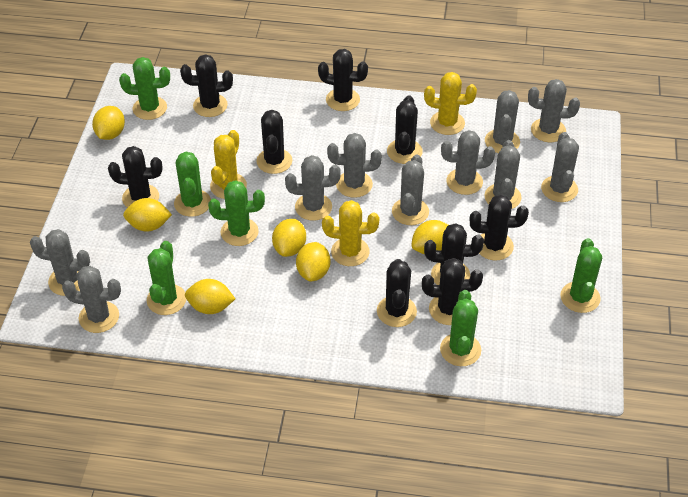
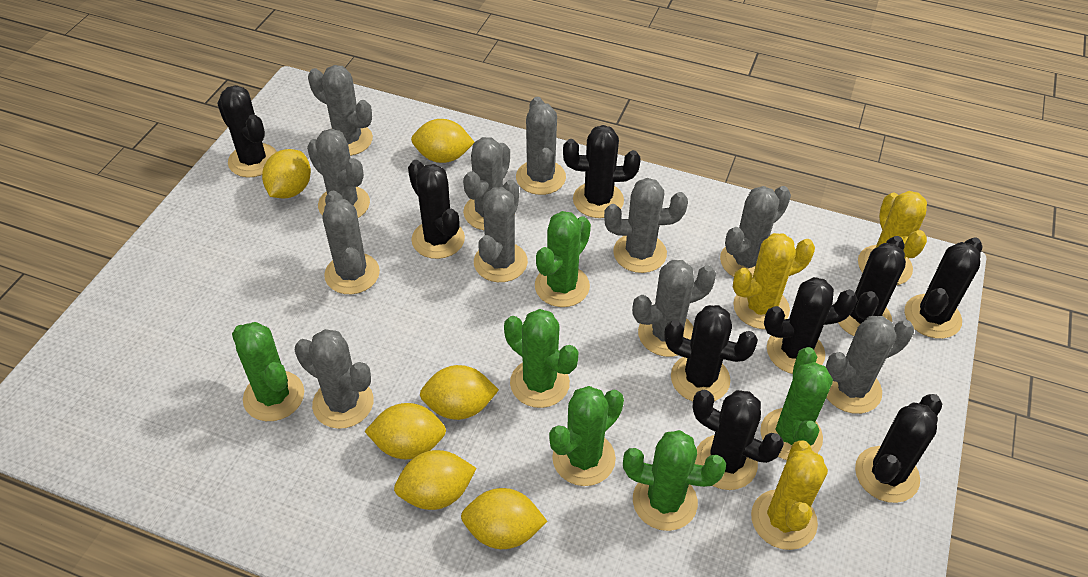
grey cactus: [30,229,90,296] [62,266,121,333] [285,155,341,221] [327,133,382,198] [392,155,429,225] [441,130,495,195] [484,140,522,209] [485,90,520,153] [528,79,580,142] [541,132,579,202] = 10 -> [295,329,374,429] [307,129,370,218] [308,65,373,156] [323,191,380,294] [463,137,510,230] [474,180,528,282] [516,97,566,195] [604,178,688,273] [632,260,716,357] [720,186,791,278] [826,316,914,414] = 11

